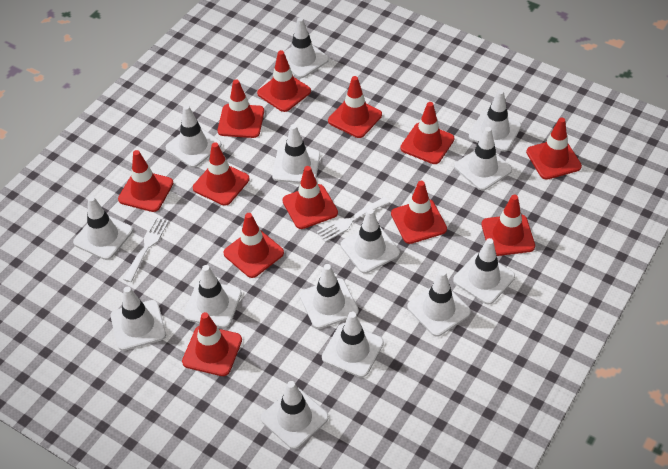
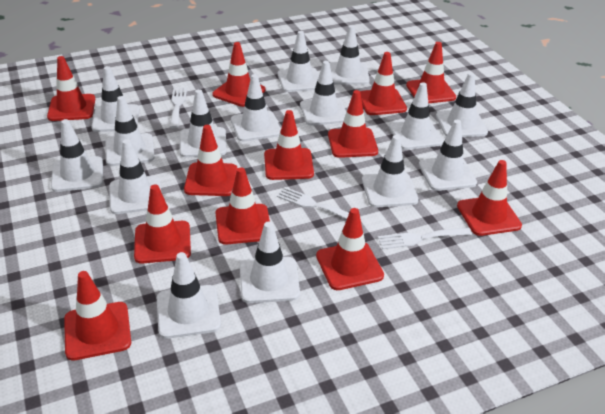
white fork: [123,217,169,282] [317,197,389,242] = 2 -> [170,87,187,128] [277,187,362,220] [378,227,472,249] = 3
white traffic cone: [73,196,133,260] [111,286,166,351] [166,105,222,168] [184,265,242,328] [261,381,329,449] [272,124,320,183] [284,17,329,78] [300,264,359,329] [322,312,384,378] [341,209,400,273] [407,270,471,337] [453,238,515,304] [454,127,512,190] [469,90,522,152] = 14 -> [51,119,103,192] [91,66,140,132] [106,96,155,166] [109,139,161,214] [157,252,221,339] [180,89,227,157] [231,74,281,141] [240,222,300,303] [278,31,319,92] [300,61,346,125] [330,25,370,85] [362,135,419,208] [389,82,443,150] [419,120,477,191] [436,73,488,137] = 15

